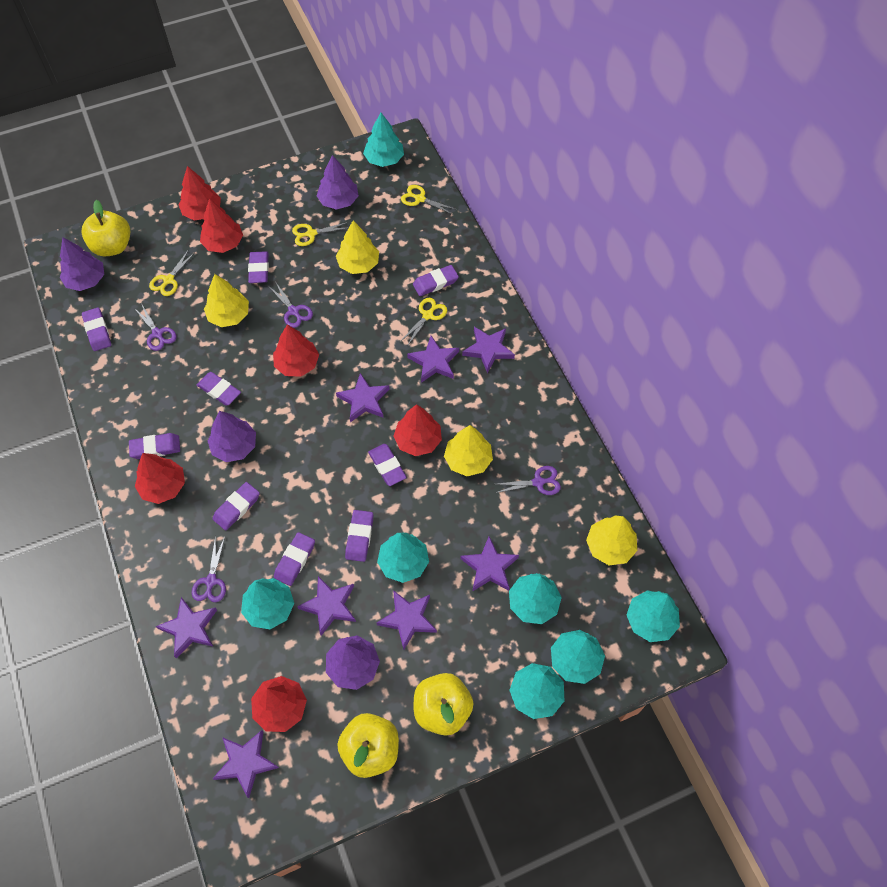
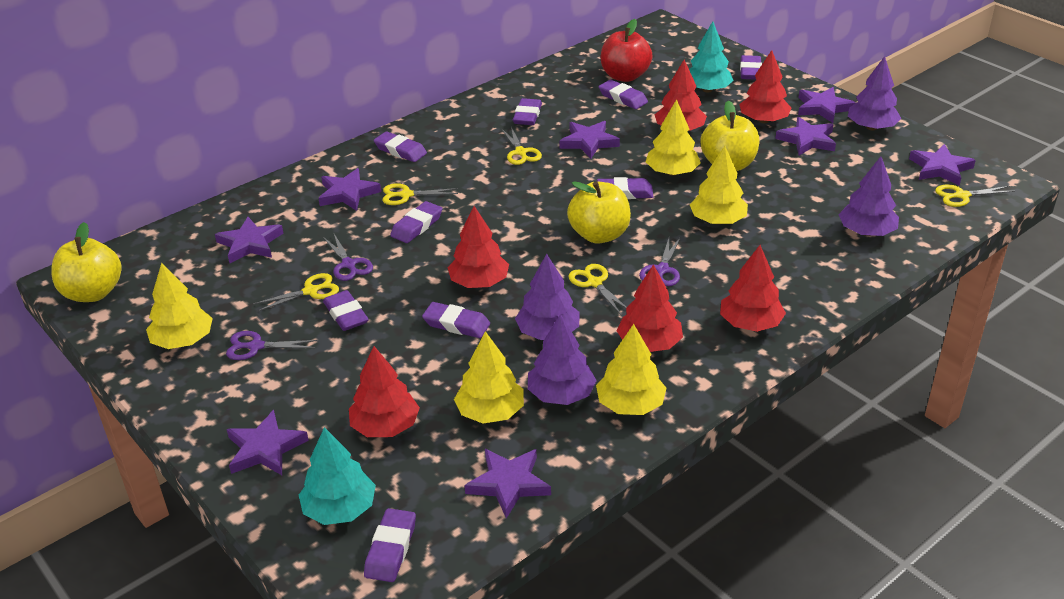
purple scissors: [134,305,177,351] [192,536,226,602] [268,283,313,328] [495,466,561,495] = 4 -> [226,331,318,360] [323,234,373,281] [639,238,680,286] = 3
red apple: none = 0 -> [601,19,652,82] = 1
turquoise tree: [241,578,294,629] [363,113,404,167] [377,533,429,583] [509,573,562,624] [509,663,565,719] [551,630,605,684] [627,590,680,642] = 7 -> [299,427,376,525] [689,22,734,93] = 2
yellow scissors: [149,249,195,296] [292,222,349,246] [400,298,447,345] [401,185,457,215] = 4 -> [253,273,339,312] [382,183,458,205] [502,127,542,165] [569,264,626,315] [935,185,1015,207] = 5
yellow tree: [204,274,249,327] [336,220,379,274] [444,425,493,476] [586,515,637,565] = 4 -> [146,263,213,349] [454,331,524,423] [596,324,666,415] [646,99,701,176] [690,146,748,224] = 5

